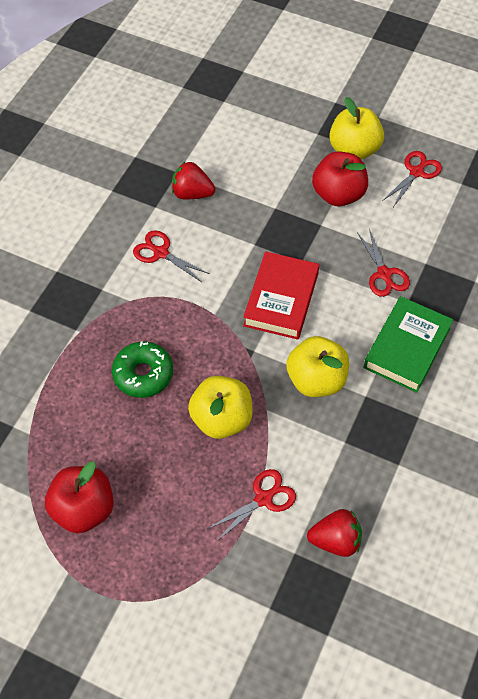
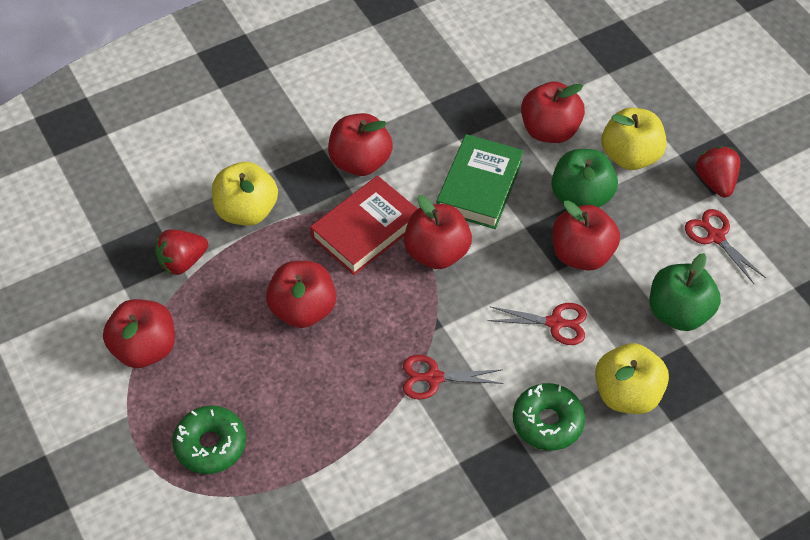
green apple: none = 0 -> [551,149,618,207] [650,253,721,331] = 2
green donut: [112,341,173,398] = 1 -> [172,405,246,474] [513,383,585,451] = 2
red apple: [45,462,114,534] [312,151,368,206] = 2 -> [103,299,175,368] [266,261,336,328] [328,113,393,176] [404,195,472,269] [521,81,585,143] [552,201,620,271] = 6
red scissors: [133,230,210,282] [208,469,296,542] [357,229,410,297] [382,151,442,207] = 4 -> [403,355,504,400] [487,303,587,345] [685,209,766,284] = 3

